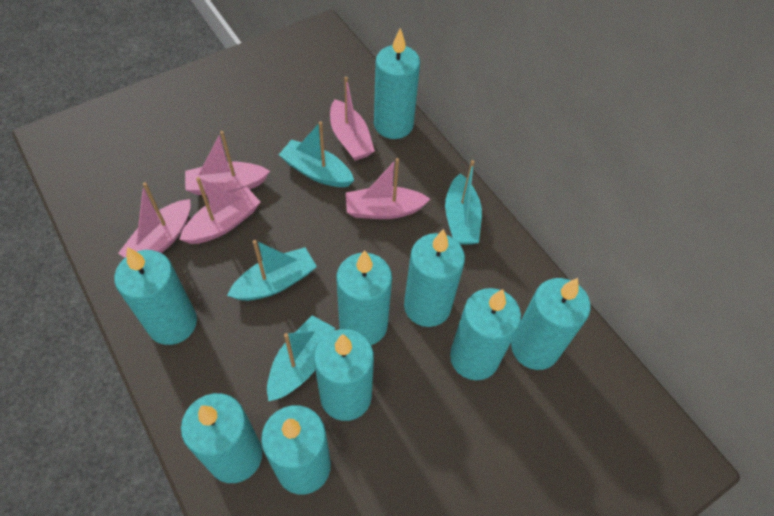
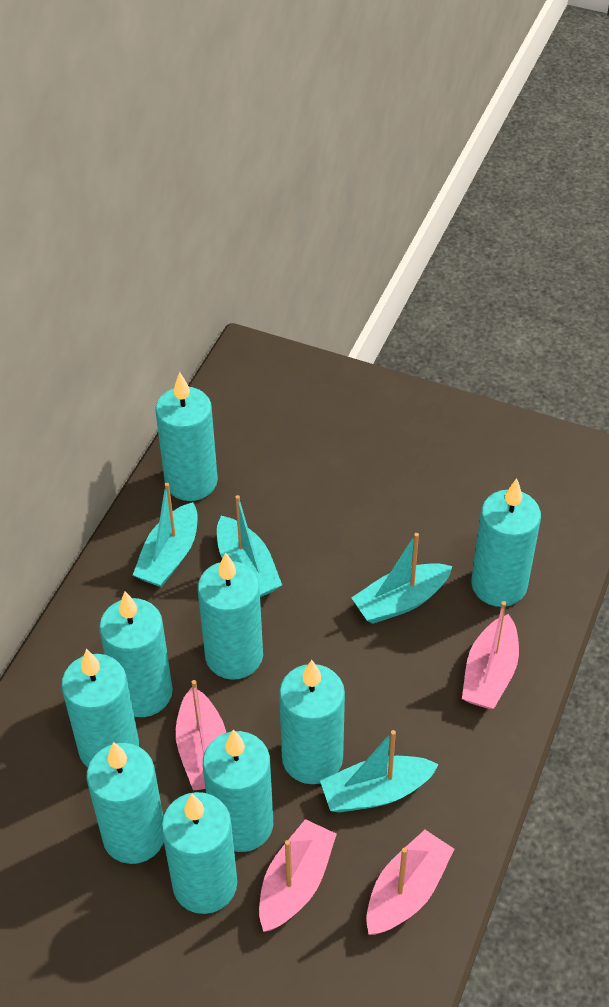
pink boat: [118,182,191,258] [179,177,260,244] [185,131,270,195] [330,77,375,161] [346,158,430,219] = 5 -> [176,680,226,790] [259,819,337,932] [366,830,454,935] [462,601,519,709] = 4

